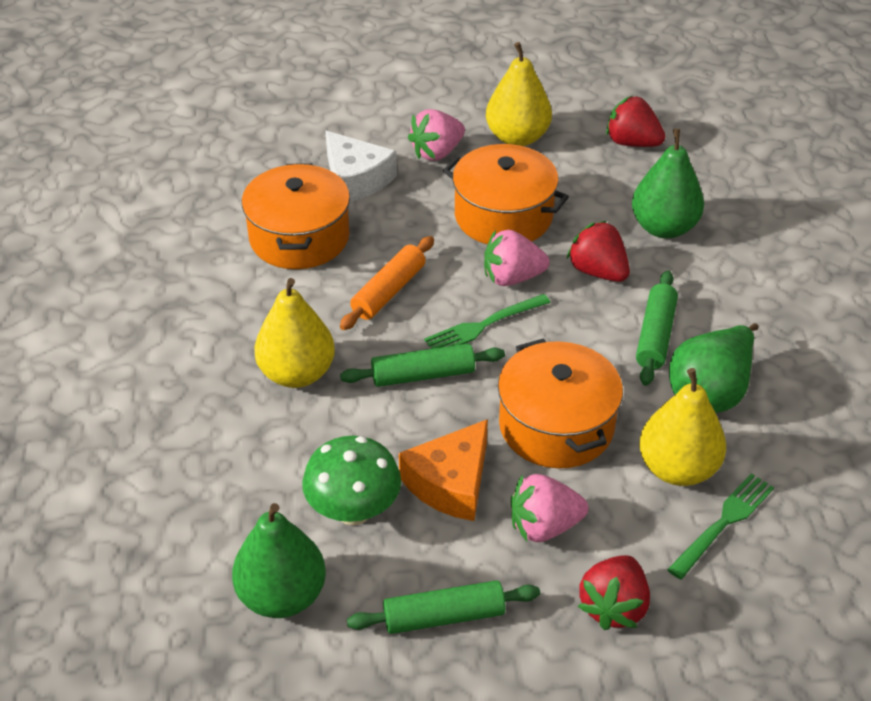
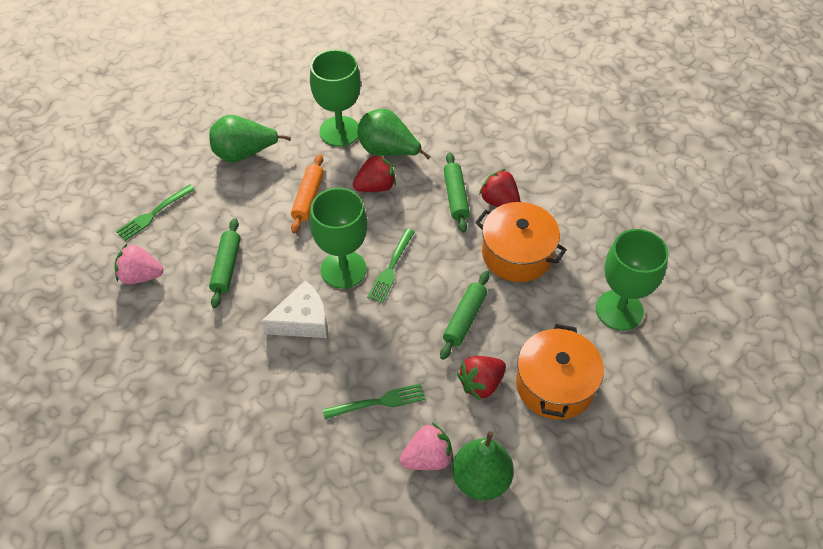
green fork: [424,294,551,349] [667,473,774,579] = 2 -> [116,184,195,241] [323,383,425,419] [367,229,415,303] = 3
green goblet: none = 0 -> [310,50,361,147] [310,188,367,289] [596,229,669,331] = 3
green mushroom: [302,436,401,525] = 1 -> none = 0
orange cheese: [399,419,488,521] = 1 -> none = 0
orange pot: [242,163,350,269] [443,144,569,245] [498,338,623,468] = 3 -> [475,202,567,282] [516,324,604,420] = 2
pink strawberry: [408,109,465,161] [484,230,550,286] [511,474,588,542] = 3 -> [115,244,163,284] [400,423,453,470] = 2
yellow pear: [254,278,335,388] [486,42,552,146] [639,368,726,486] = 3 -> none = 0

